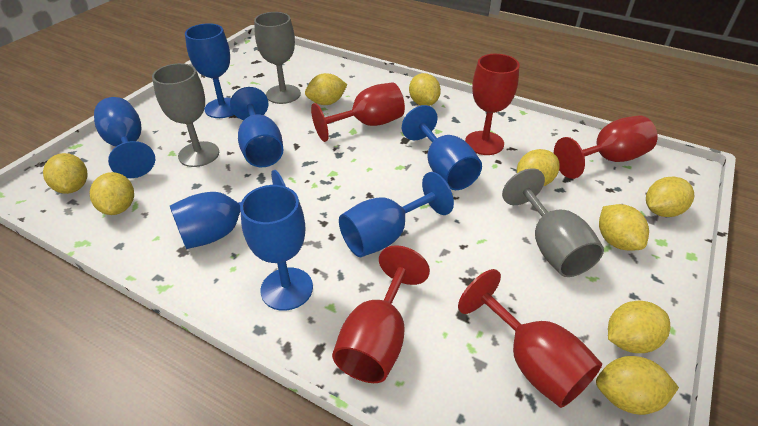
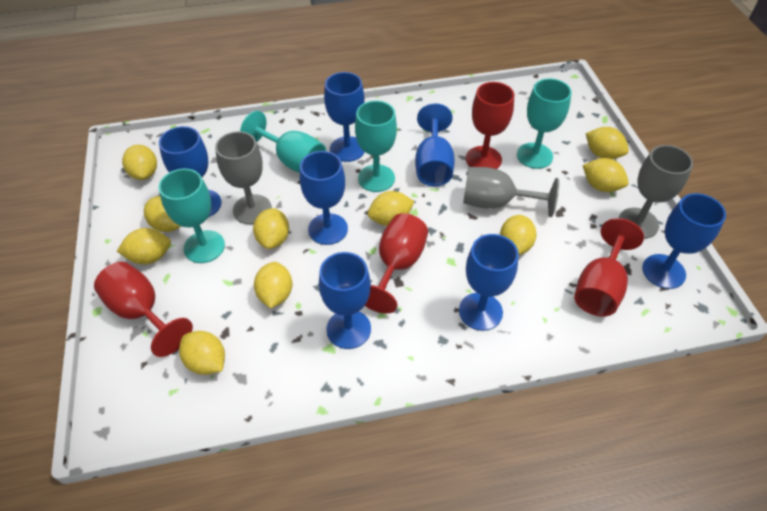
red goblet: [311,83,405,142] [332,245,430,383] [458,269,602,408] [465,54,520,155] [554,115,657,179] = 5 -> [94,262,193,357] [365,213,428,314] [466,82,514,169] [574,218,644,316] = 4
turquoise goblet: none = 0 -> [159,169,225,263] [240,111,326,173] [355,101,397,192] [517,79,572,169] = 4
yellow lemon: [43,153,88,194] [90,172,134,215] [305,73,347,105] [409,73,441,106] [517,149,560,186] [596,356,679,415] [599,204,649,251] [608,301,670,353] [646,177,694,217] = 9 -> [117,228,171,264] [122,144,157,180] [144,196,181,232] [179,331,225,375] [253,208,289,249] [254,262,292,308] [368,191,415,226] [500,215,537,255] [583,158,629,192] [586,127,629,159] = 10

